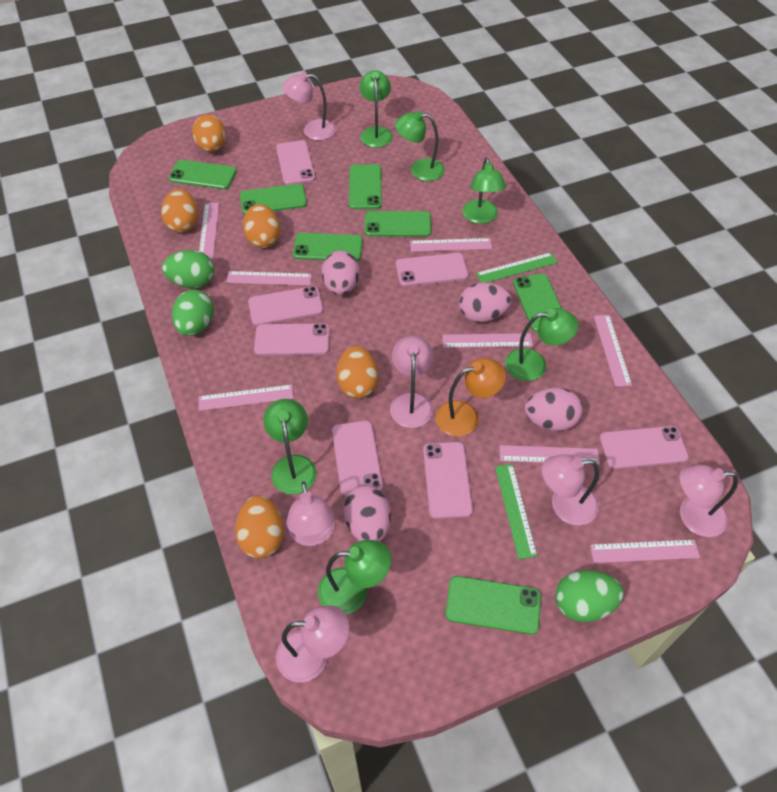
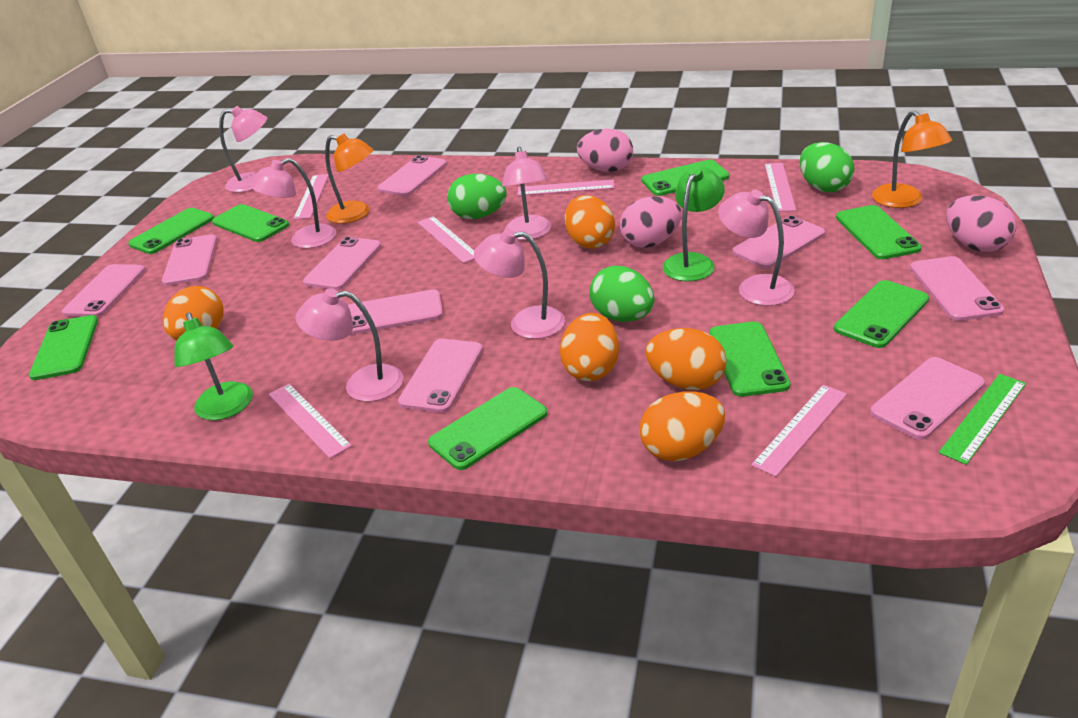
green lamp: [263,399,317,494] [318,540,391,615] [359,70,393,148] [395,111,445,181] [463,157,506,224] [505,308,578,381] = 6 -> [174,313,253,420] [663,166,725,281] = 2
green phone: [169,160,237,190] [240,184,307,214] [293,233,363,261] [349,164,382,209] [365,211,431,237] [446,576,541,635] [513,274,562,332] = 7 -> [29,315,98,380] [128,208,214,254] [212,204,289,242] [428,387,547,470] [641,160,729,196] [709,321,791,397] [834,280,929,348] [836,205,922,259] = 8
green ruler: [476,252,558,283] [495,464,537,559] = 2 -> [939,374,1026,465] = 1
orange lamp: [436,358,506,437] = 1 -> [325,134,374,224] [872,110,952,208] = 2
pink egg: [321,251,359,295] [343,485,391,542] [459,283,511,322] [524,388,583,431] = 4 -> [577,129,633,172] [620,197,682,248] [946,195,1017,252] = 3
pink phone: [248,286,323,326] [254,323,330,355] [276,140,315,185] [332,421,383,497] [396,253,468,287] [423,442,473,519] [599,426,689,469] = 7 -> [62,264,145,317] [162,234,217,286] [303,237,381,290] [348,289,443,335] [377,155,447,196] [398,339,483,413] [732,216,825,269] [870,357,985,440] [910,256,1004,321] = 9
pink ruler: [198,385,294,411] [199,203,219,259] [226,271,312,286] [410,238,492,252] [442,333,533,348] [499,445,600,465] [590,540,700,563] [594,315,632,387] = 8 -> [268,384,352,459] [293,174,329,220] [417,216,475,263] [517,180,614,196] [751,385,847,477] [765,163,796,212] = 6

